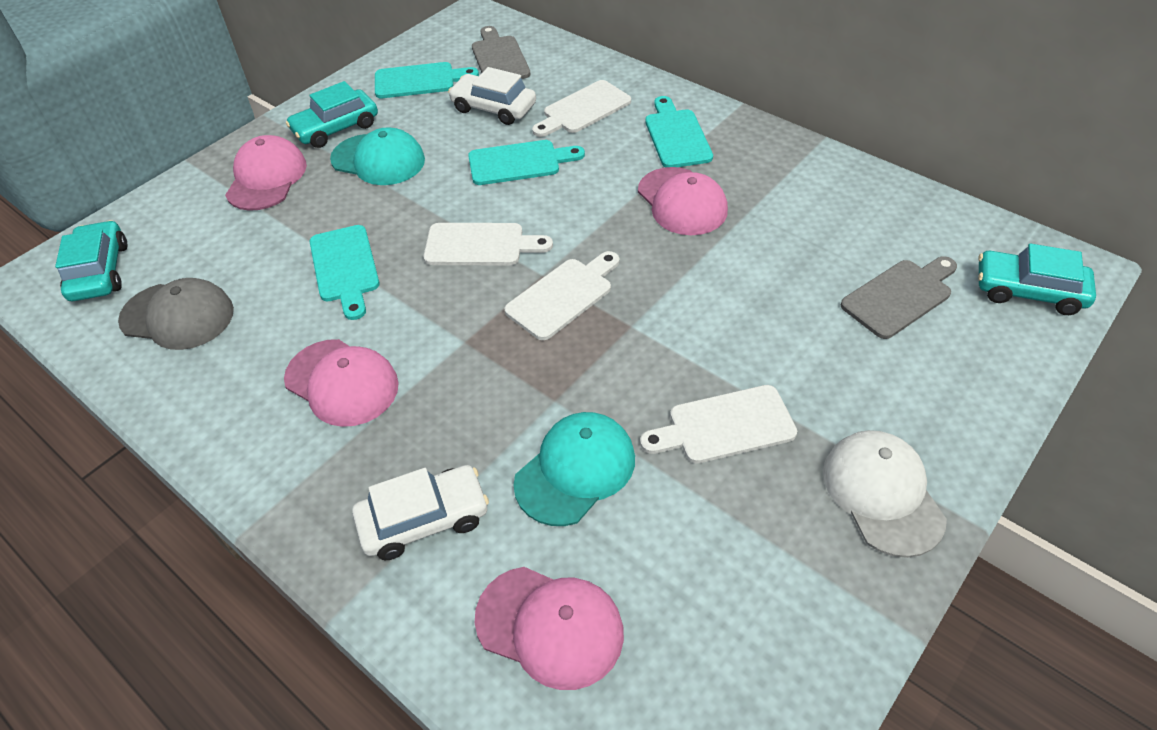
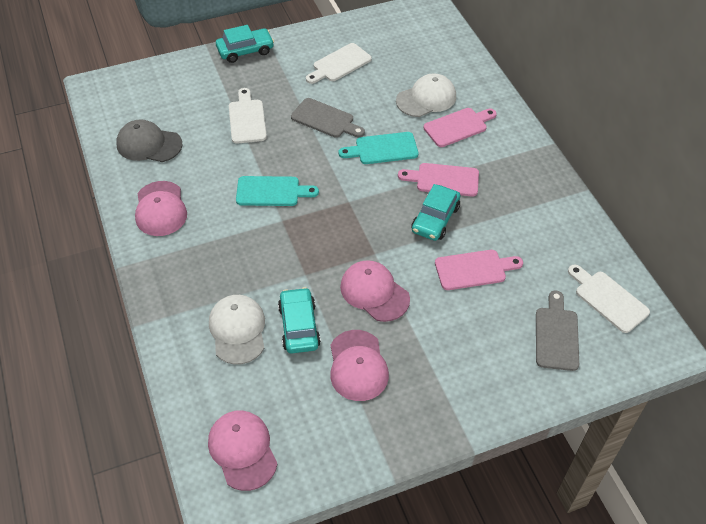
pink cutting board: none = 0 -> [398,163,479,196] [423,108,497,147] [435,250,523,290] = 3
turquoise cap: [330,128,425,185] [514,412,635,526] = 2 -> none = 0
turquoise cutting board: [310,225,379,320] [375,62,479,98] [468,140,585,185] [645,96,713,167] = 4 -> [236,176,319,206] [339,132,418,164] = 2
white cap: [823,430,947,558] = 1 -> [209,295,265,365] [396,73,456,117] = 2
white car: [352,465,489,560] [448,67,536,125] = 2 -> none = 0
white cutting board: [424,223,553,266] [504,251,620,340] [532,80,631,137] [640,385,797,463] = 4 -> [229,88,267,144] [306,43,372,84] [568,265,650,333] = 3

